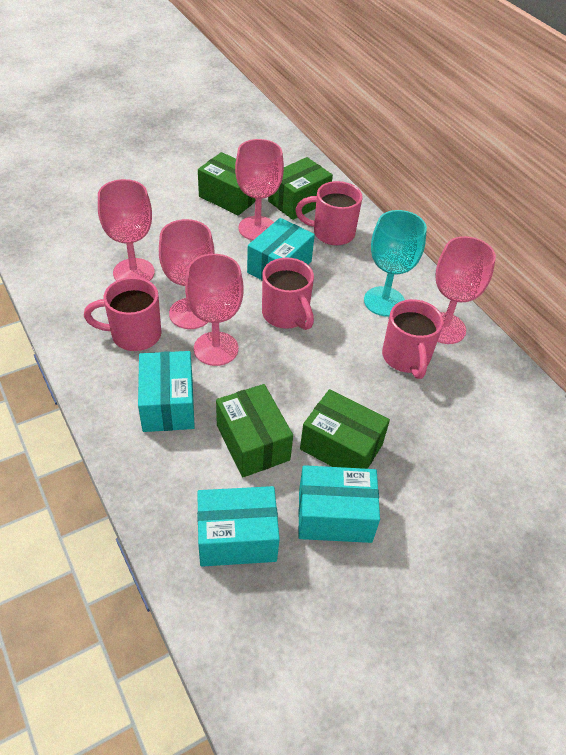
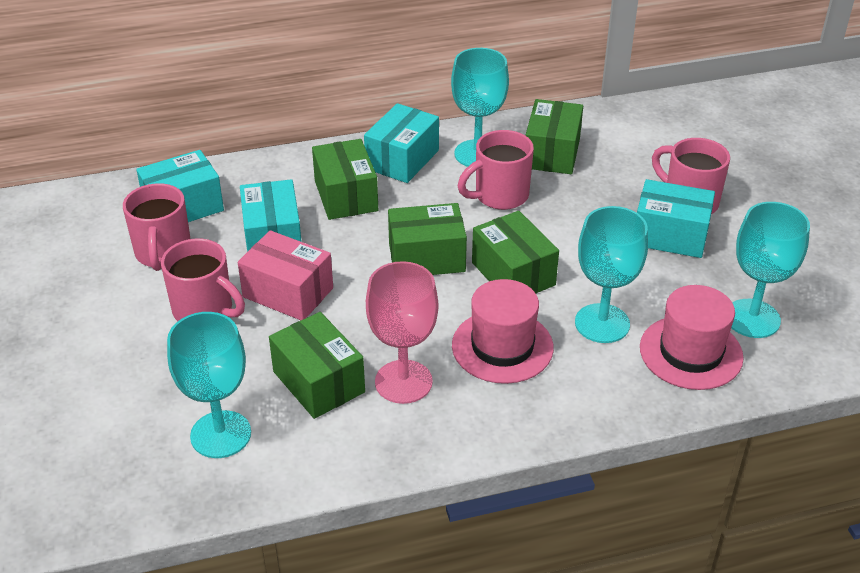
green box: [198,152,255,215] [216,384,293,477] [268,157,333,220] [300,389,390,469] = 4 -> [269,312,365,419] [312,139,378,220] [388,203,467,275] [472,211,559,294] [526,99,583,174] = 5
pink box: none = 0 -> [238,230,333,320] = 1
pink goblet: [98,179,155,281] [159,219,215,329] [185,254,243,366] [235,139,284,240] [436,236,496,344] = 5 -> [366,261,438,404] = 1
pink hat: none = 0 -> [452,279,554,384] [640,285,744,390] = 2
turquoise goblet: [364,210,427,316] = 1 -> [167,312,251,458] [451,48,509,167] [575,206,648,343] [731,202,810,338] = 4

